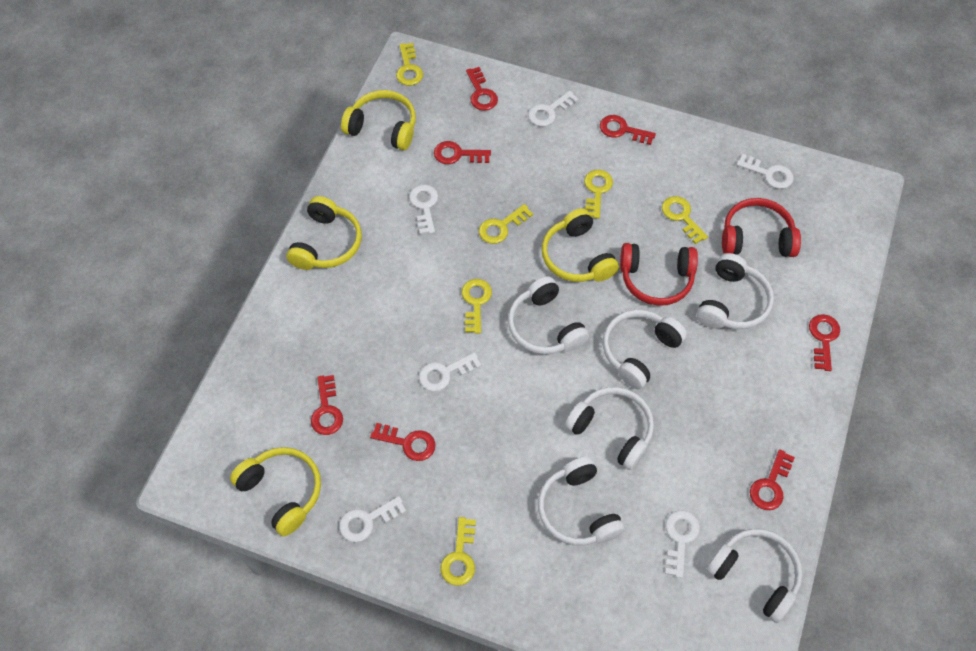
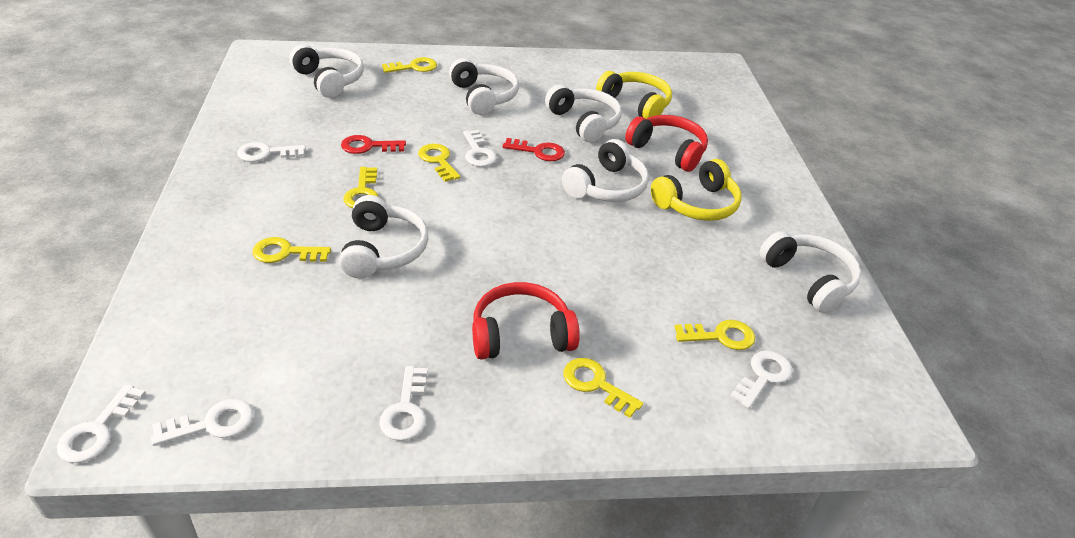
red key: [311,375,343,435] [370,423,435,461] [434,141,491,164] [466,67,498,111] [600,115,656,145] [750,449,795,510] [809,314,840,371] = 7 -> [341,135,406,154] [502,138,565,161] = 2
yellow headphones: [230,447,321,536] [286,196,362,270] [341,90,416,150] [542,208,619,282] = 4 -> [596,71,672,119] [651,159,742,221] = 2

